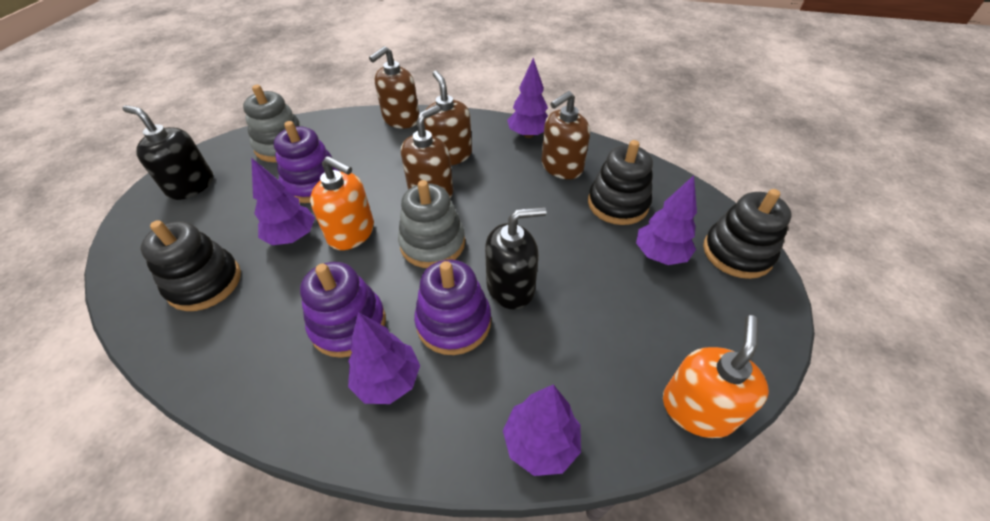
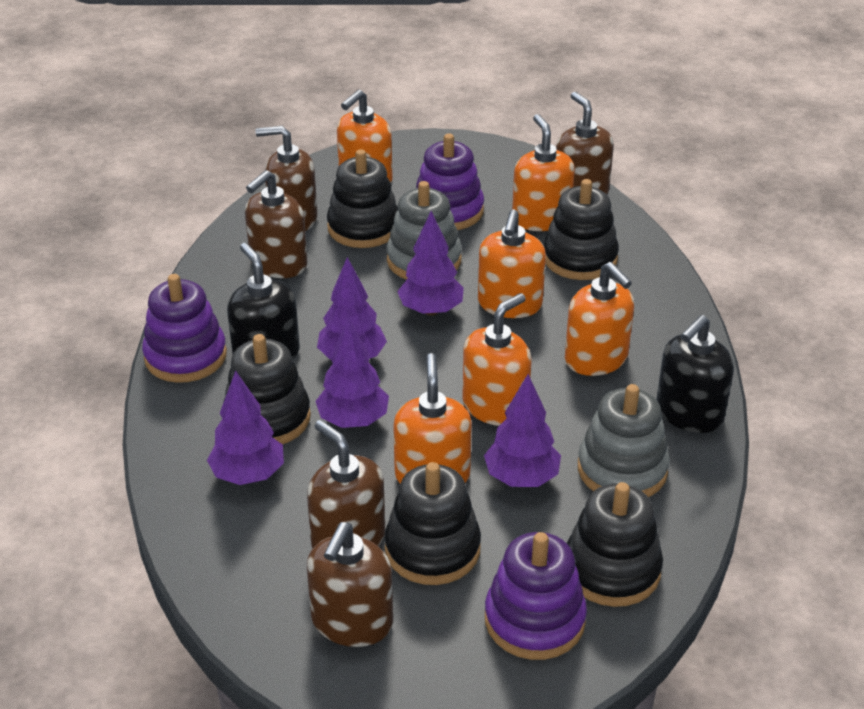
black stacking toy: [141,220,241,311] [588,140,653,225] [703,189,791,279] = 3 -> [223,334,311,444] [327,149,398,248] [384,462,481,585] [544,179,619,280] [567,482,663,607] = 5
brown soap dispenser: [369,46,419,128] [401,105,453,198] [424,71,472,165] [541,91,590,179] = 4 -> [245,170,308,278] [255,126,317,231] [307,420,385,549] [307,522,393,647] [556,92,614,194] = 5
orange soap dispenser: [310,156,374,250] [663,315,769,438] = 2 -> [337,90,392,183] [393,353,472,484] [462,293,531,426] [478,209,546,318] [512,114,575,231] [565,262,634,376] = 6

